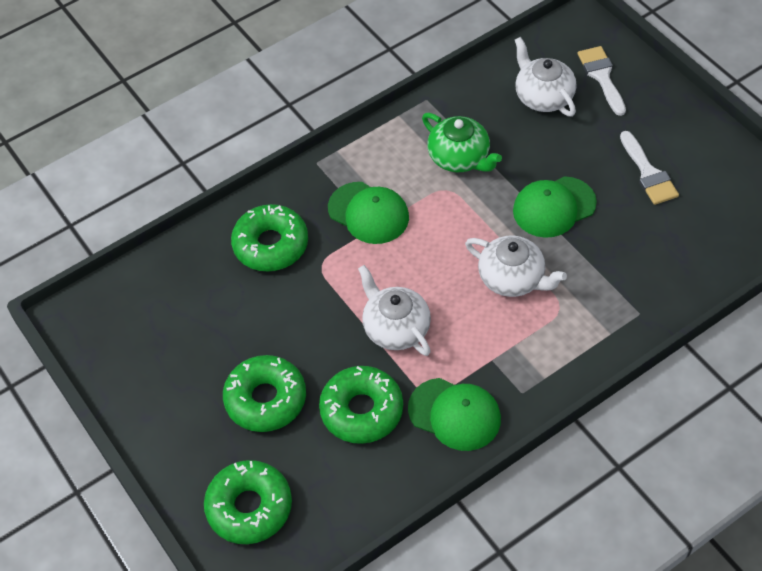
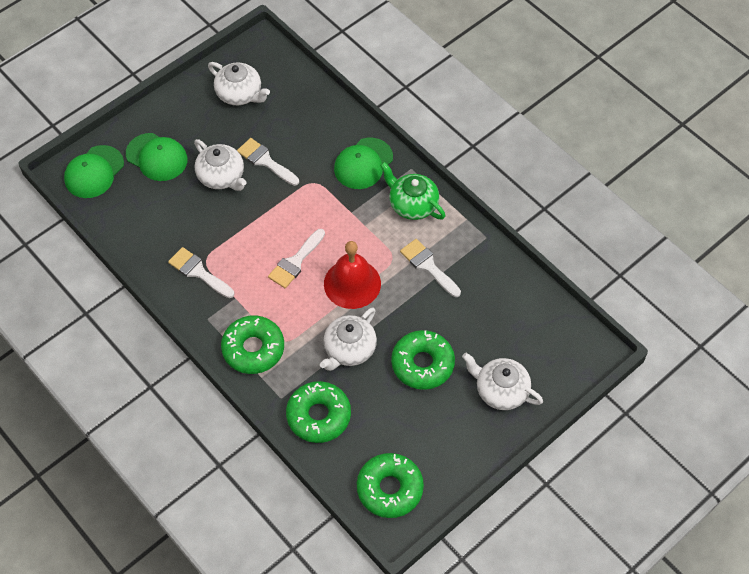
red bell: none = 0 -> [324,241,381,309] = 1
white brush: [578,46,626,116] [620,131,679,205] = 2 -> [168,247,234,298] [237,138,299,186] [268,229,325,288] [400,239,461,297] = 4
white teapot: [358,265,431,356] [465,235,567,297] [515,37,577,117] = 3 -> [194,139,246,191] [208,62,270,105] [320,307,377,371] [462,353,543,410] = 4

